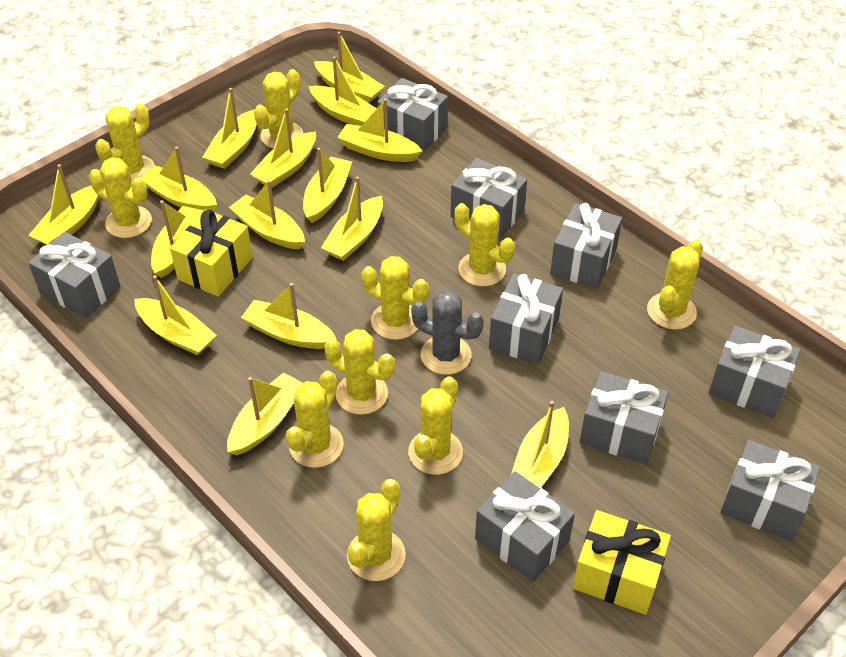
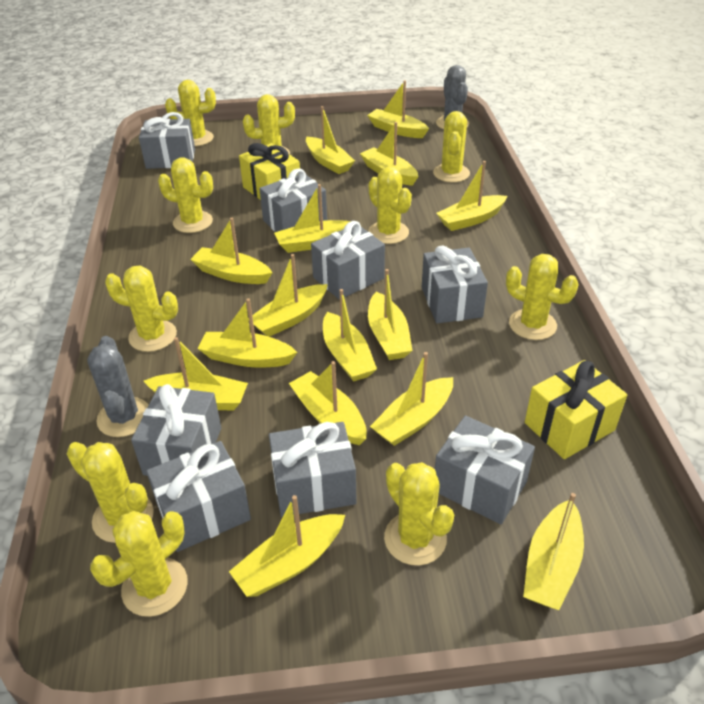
grey cactus: [411,290,484,375] = 1 -> [87,336,149,437] [436,65,469,129] = 2
grey gift: [28,232,120,318] [377,78,448,152] [451,158,527,239] [475,471,575,582] [489,273,563,364] [550,203,622,289] [580,371,669,464] [709,326,800,418] [720,440,820,541] = 9 -> [131,384,221,476] [139,112,195,169] [146,441,251,552] [259,168,327,232] [269,422,357,517] [311,221,385,300] [422,245,488,323] [435,416,535,525] = 8

